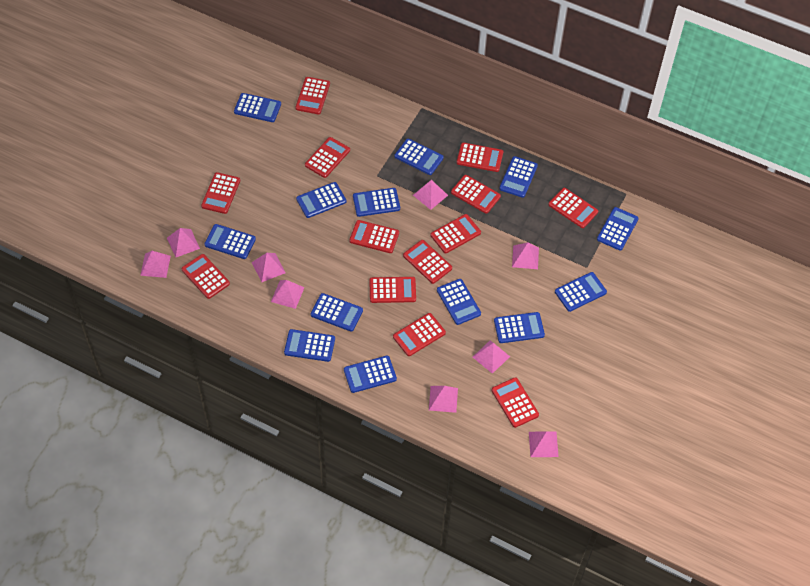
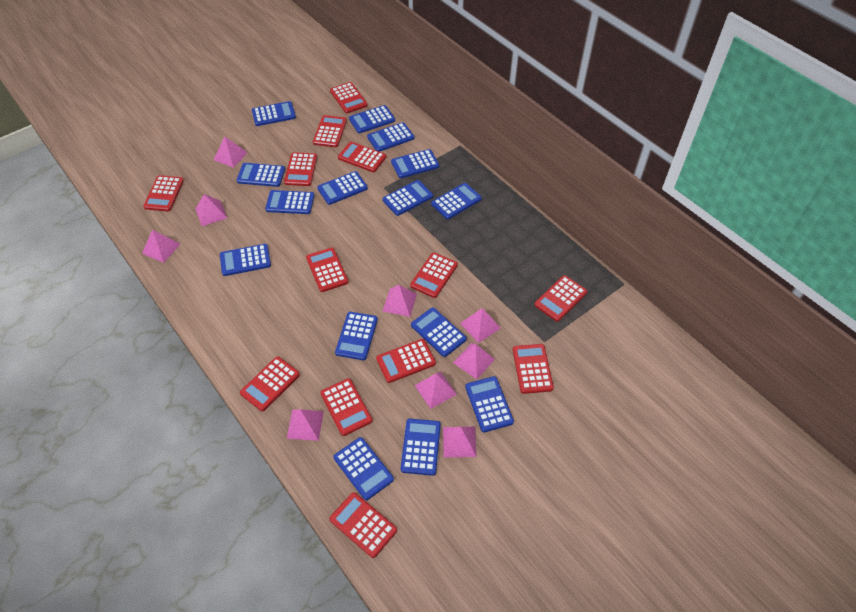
blue calculator: [204,224,256,259] [234,93,281,122] [284,329,335,362] [296,182,346,218] [311,293,363,332] [344,356,397,393] [353,188,400,217] [395,139,444,175] [437,279,481,325] [494,312,545,343] [499,156,538,198] [555,272,607,312] [597,207,639,251] = 13 -> [220,244,271,276] [237,163,285,187] [252,101,296,126] [265,190,314,214] [317,171,368,205] [333,437,394,500] [335,312,378,360] [349,105,395,133] [367,122,414,152] [383,180,433,216] [391,149,439,178] [401,419,441,476] [411,307,467,357] [431,183,482,219] [465,376,514,432] = 15

